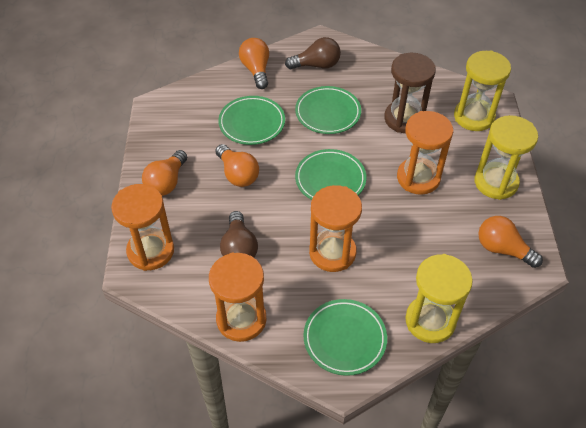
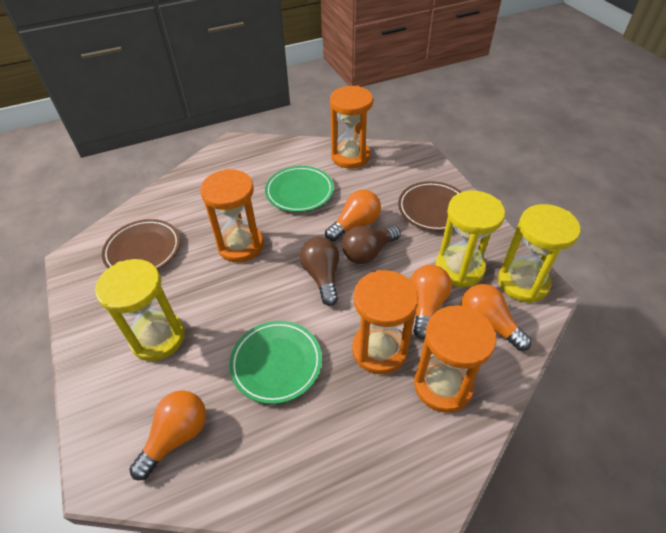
brown hourglass: [384,53,436,133] = 1 -> none = 0
brown plate: none = 0 -> [102,219,180,270] [398,181,461,231] = 2
green plate: [218,96,285,145] [295,86,361,134] [295,149,367,200] [303,299,387,376] = 4 -> [229,321,322,404] [265,166,334,212] = 2

